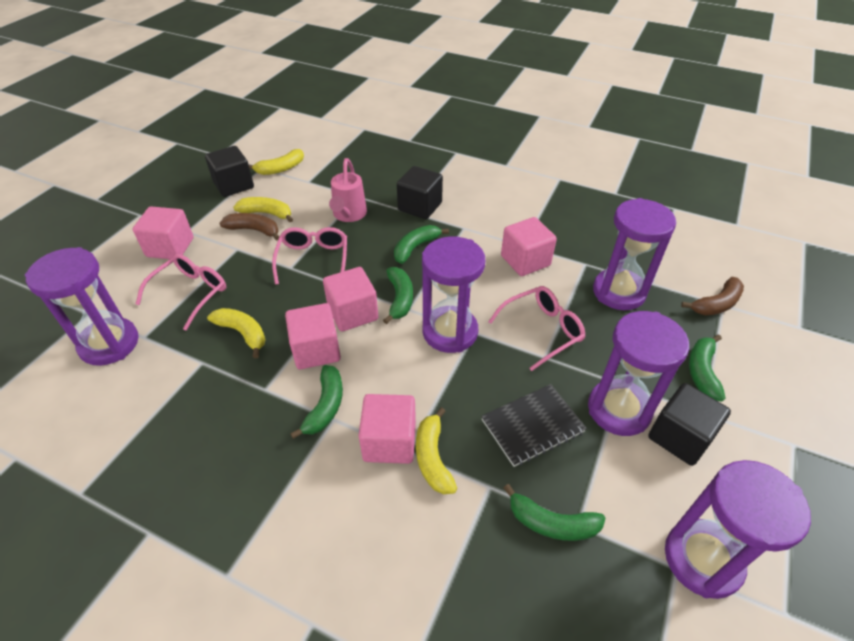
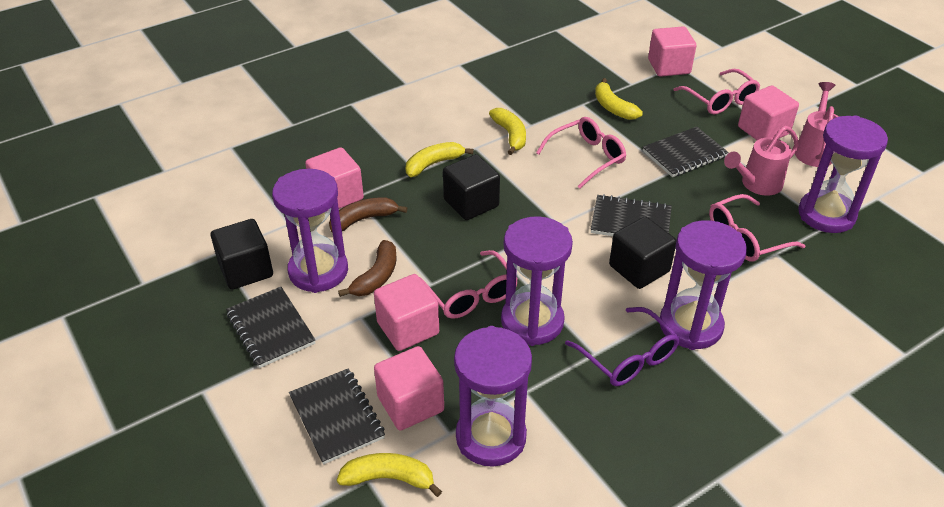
black notebook: [481,384,587,467] = 1 -> [226,287,315,368] [289,368,385,465] [590,194,672,236] [643,127,729,177] = 4
green banana: [290,365,343,439] [383,267,413,324] [394,225,449,264] [504,484,606,541] [689,334,726,401] = 5 -> none = 0
pink glasses: [136,254,226,330] [272,227,347,284] [488,286,585,371] = 3 -> [419,250,518,319] [536,117,626,188] [674,69,760,115] [709,194,805,262] = 4
pink watering can: [329,158,367,222] = 1 -> [724,126,799,196] [795,82,839,167] = 2
purple glasses: none = 0 -> [565,307,680,386] = 1

